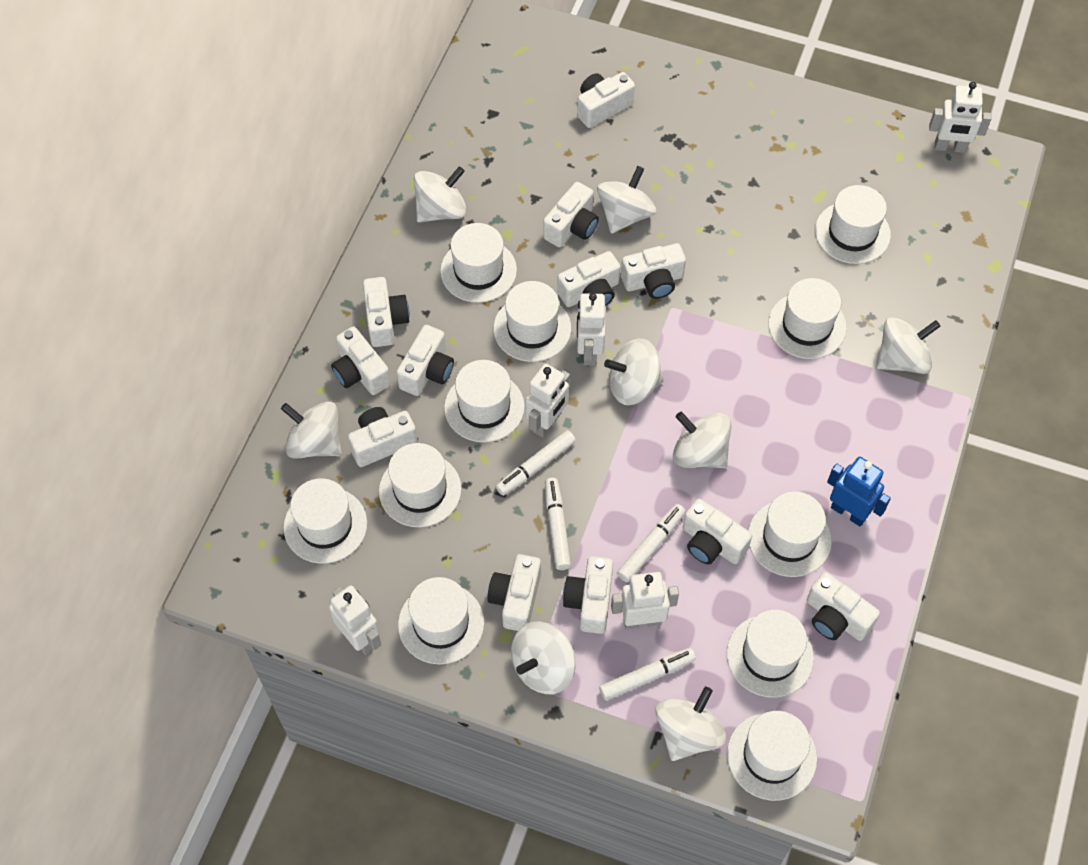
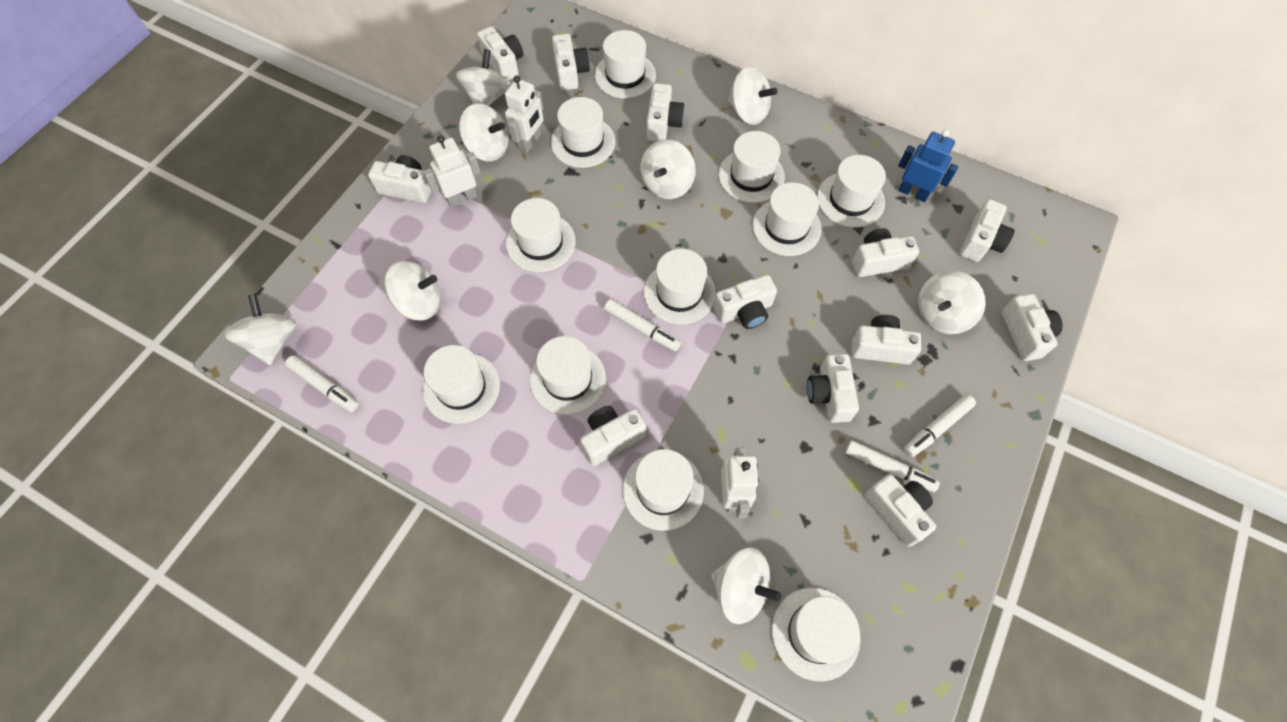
white robot: [329,585,381,655] [525,364,570,438] [577,293,605,366] [611,572,679,629] [929,82,992,153] = 5 -> [423,136,481,207] [505,75,544,153] [721,448,759,519] = 3

